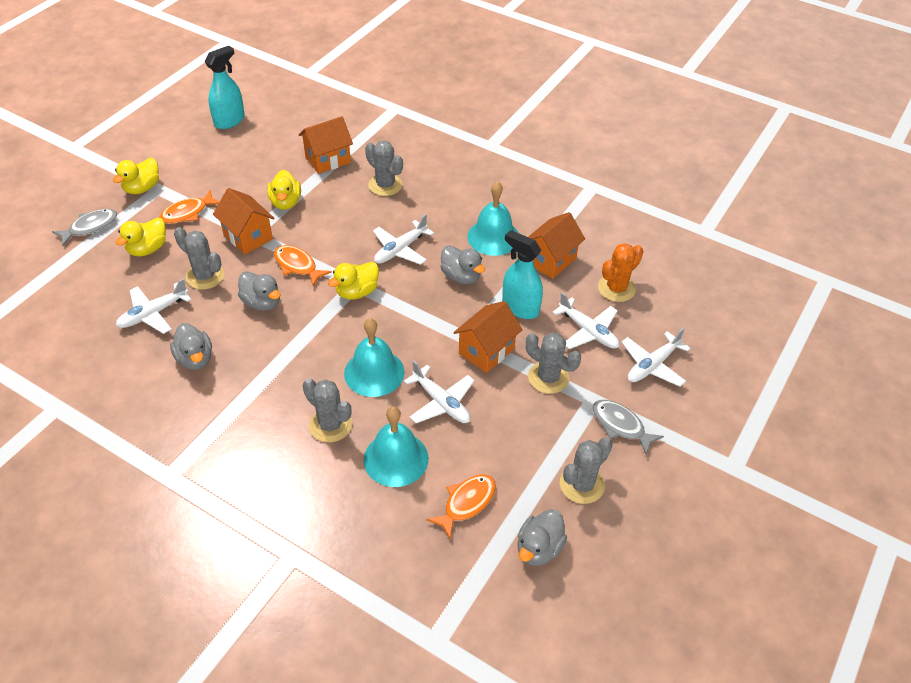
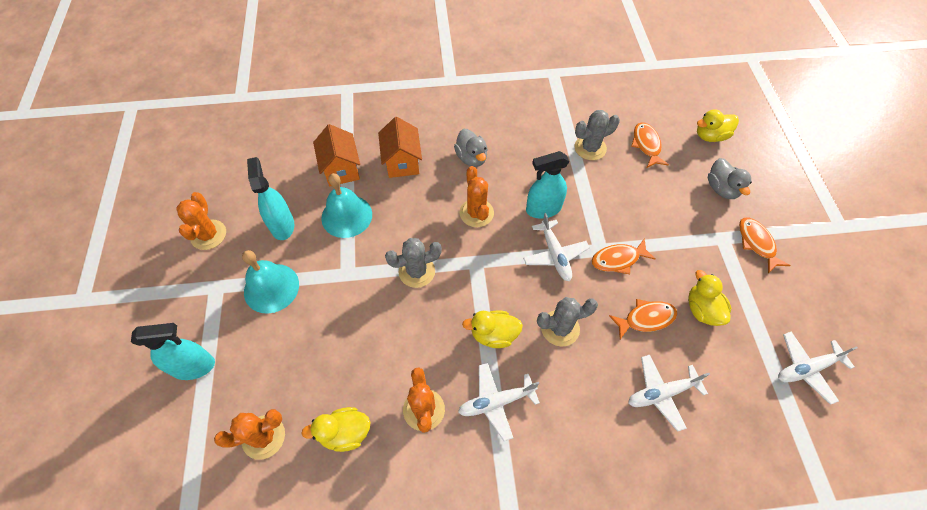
grey cactus: [174,227,224,290] [302,379,352,442] [365,140,403,196] [526,332,581,394] [560,438,612,504] = 5 -> [385,238,442,288] [537,297,598,347] [574,110,620,160] = 3
grey duck: [170,323,212,370] [238,271,280,311] [441,245,485,284] [517,509,567,566] = 4 -> [454,129,488,167] [708,158,752,199] = 2
grey fish: [52,209,117,246] [593,400,664,455] = 2 -> none = 0
orange cactus: [598,243,644,302] = 1 -> [176,192,226,250] [214,409,285,460] [403,367,445,433] [459,166,494,227] = 4
orange fish: [159,191,220,224] [274,245,332,286] [426,475,496,539] = 3 -> [592,238,656,274] [609,299,677,339] [631,122,669,168] [739,218,791,273] = 4
orange house: [213,188,275,254] [299,116,353,174] [453,301,523,373] [528,212,585,279] = 4 -> [313,124,360,186] [378,117,422,178] = 2
turquoise bell: [344,318,405,397] [364,406,429,487] [467,181,519,256] = 3 -> [242,250,299,314] [321,173,372,238] = 2
turquoise spray bottle: [204,46,245,129] [502,230,543,319] = 2 -> [131,323,215,380] [247,157,294,240] [526,151,569,219] = 3
white plane: [116,278,192,334] [373,214,434,265] [404,360,475,423] [552,292,620,349] [621,328,691,387] = 5 -> [458,363,540,441] [523,213,590,281] [628,355,710,432] [778,332,858,405] = 4

